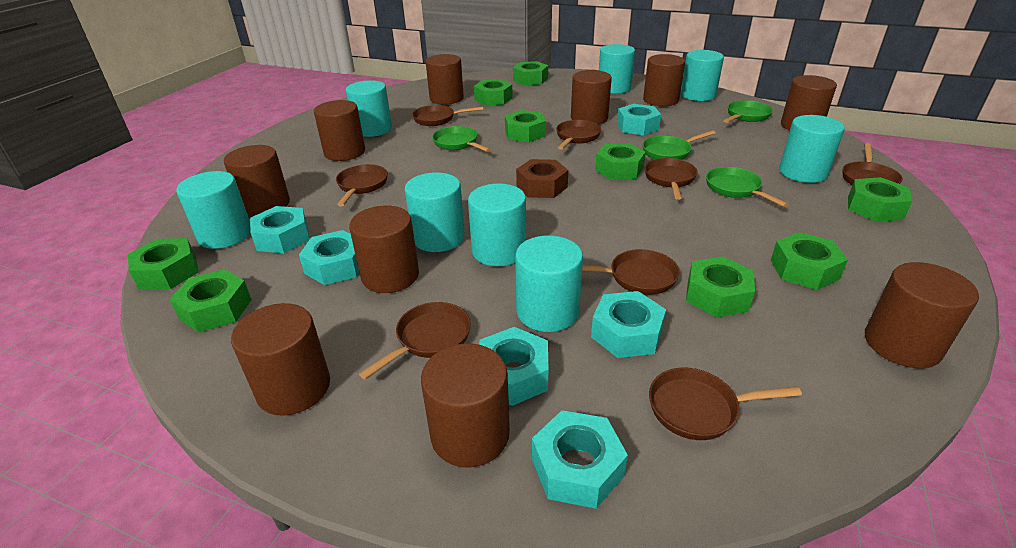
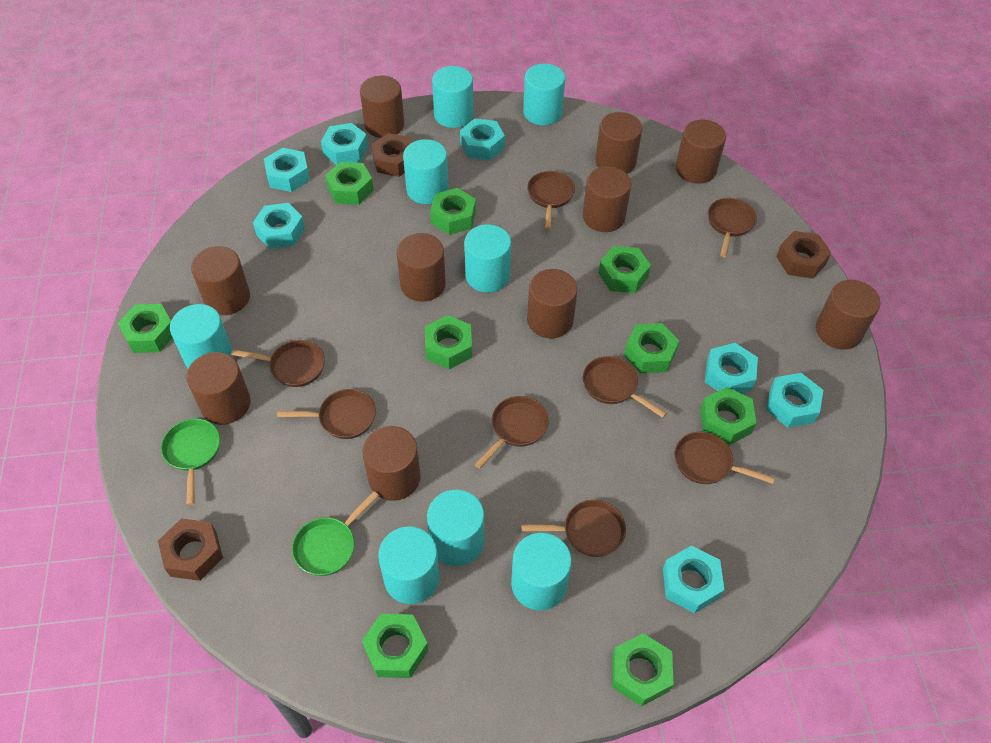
brown nut: [516,159,568,198] = 1 -> [158,519,223,581] [371,133,412,177] [776,231,832,279] = 3
green pan: [432,126,491,152] [642,130,716,160] [706,167,789,207] [723,100,773,123] = 4 -> [161,418,220,506] [292,491,379,576] = 2
turquoise nut: [250,206,310,253] [299,230,359,285] [479,327,549,406] [532,410,628,509] [591,291,666,358] [617,104,661,135] = 6 -> [253,203,305,249] [264,148,310,192] [321,123,368,165] [460,118,505,160] [663,545,724,613] [705,343,758,393] [766,373,823,428] = 7

